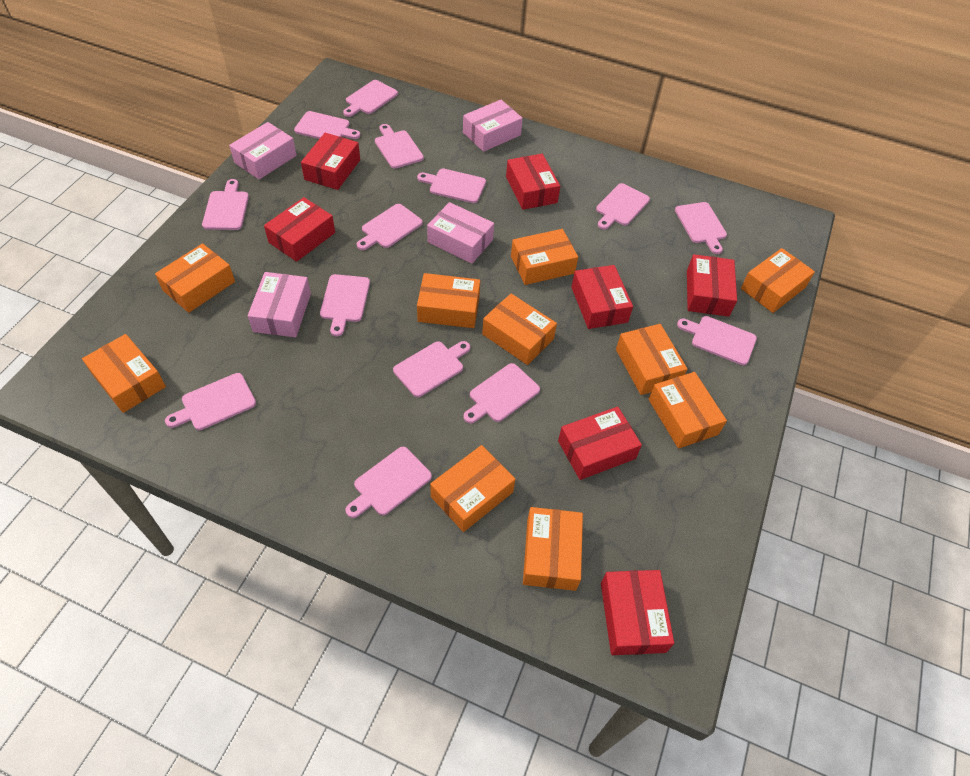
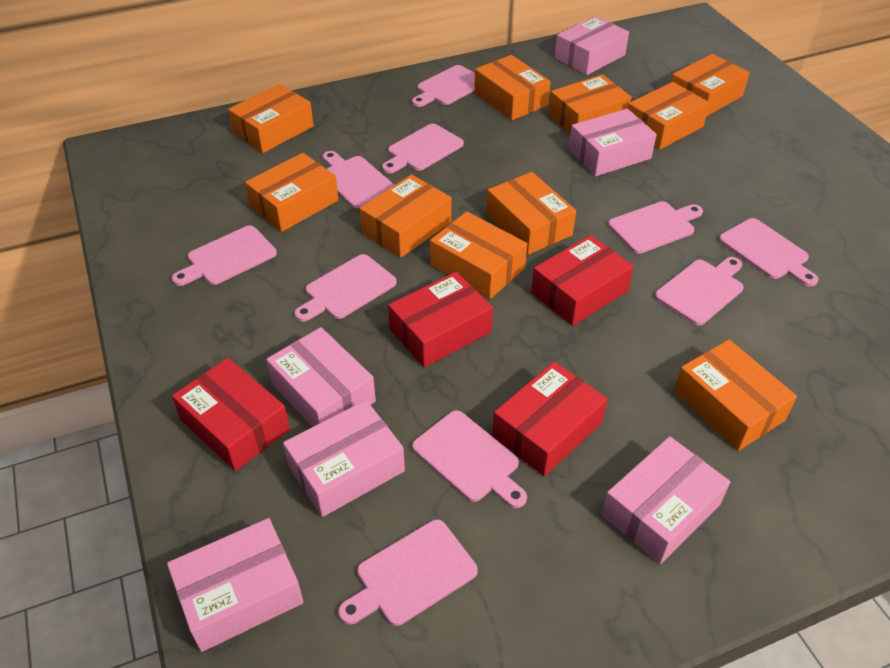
pink box: [229,122,297,180] [248,272,311,337] [427,202,494,264] [463,100,523,152] = 4 -> [167,518,304,652] [266,327,376,427] [283,400,405,517] [555,16,629,75] [569,109,657,176] [602,436,730,564] = 6
pink cutting board: [165,373,256,430] [202,179,249,230] [294,111,360,139] [320,274,370,336] [343,80,398,117] [346,447,432,518] [357,204,423,250] [375,124,424,169] [393,341,470,397] [417,169,486,203] [464,363,540,424] [596,183,650,230] [675,202,727,254] [677,316,757,365] = 14 -> [172,226,277,286] [294,254,397,322] [322,151,394,208] [338,519,478,626] [382,124,464,174] [412,65,475,107] [412,410,527,508] [608,201,703,254] [655,257,744,325] [719,218,818,287] = 10
red box: [264,197,335,262] [301,133,360,190] [506,154,560,210] [558,407,642,480] [571,265,633,329] [601,570,674,655] [687,254,737,317] = 7 -> [172,358,290,471] [388,272,493,367] [492,362,608,476] [531,235,634,326] = 4

